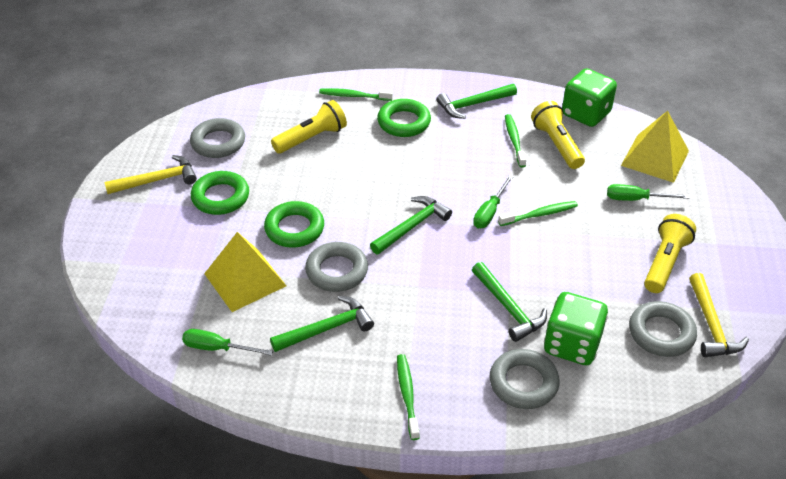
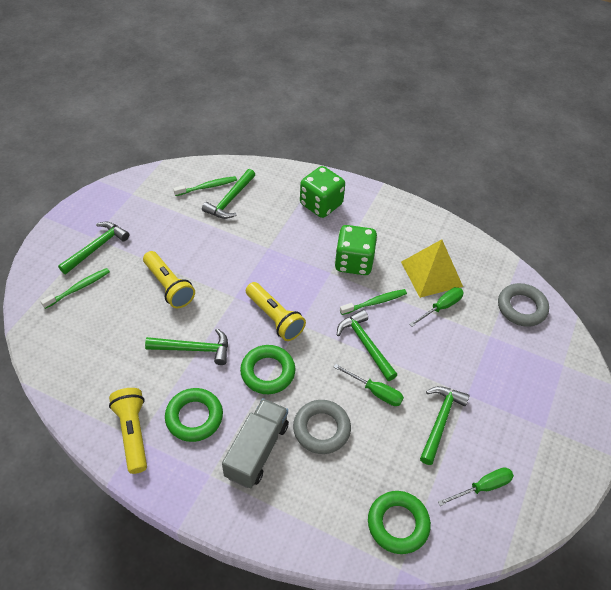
green hammer: [270,296,374,352] [370,196,452,254] [436,84,517,119] [472,262,547,342] = 4 -> [58,222,129,274] [145,328,228,365] [202,169,255,219] [337,310,398,381] [420,386,470,465] = 5
green toothbrush: [319,88,393,101] [397,354,420,440] [498,201,578,226] [505,114,526,167] = 4 -> [40,268,110,309] [173,176,237,196] [340,289,407,315] = 3
grey ring: [190,118,245,158] [305,242,368,292] [489,349,560,409] [629,301,697,357] = 4 -> [293,400,351,454] [498,283,549,327] = 2
grey truck: none = 0 -> [222,398,289,488] = 1
yellow hammer: [104,155,197,194] [689,273,749,357] = 2 -> none = 0
yellow pyramid: [204,232,286,312] [621,111,689,183] = 2 -> [401,239,463,298] = 1

